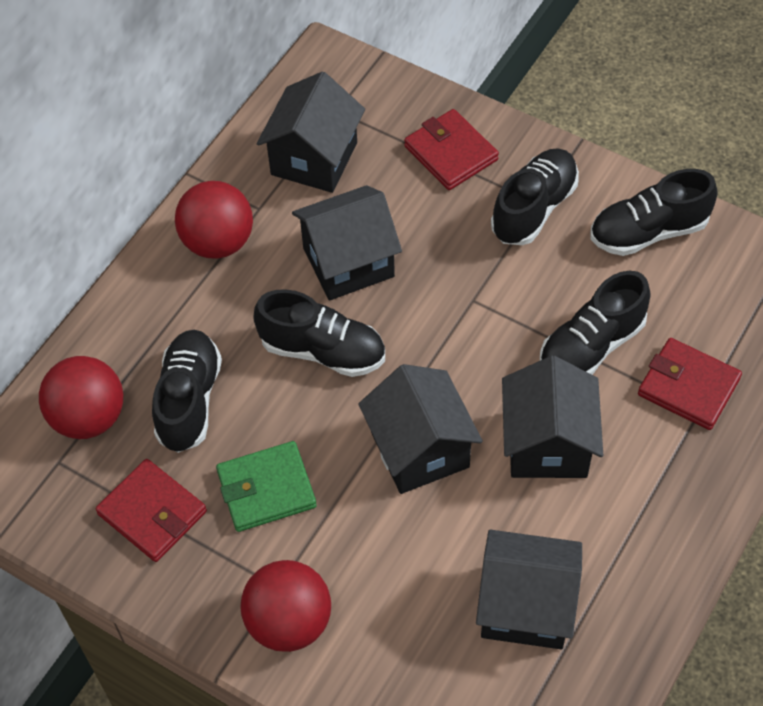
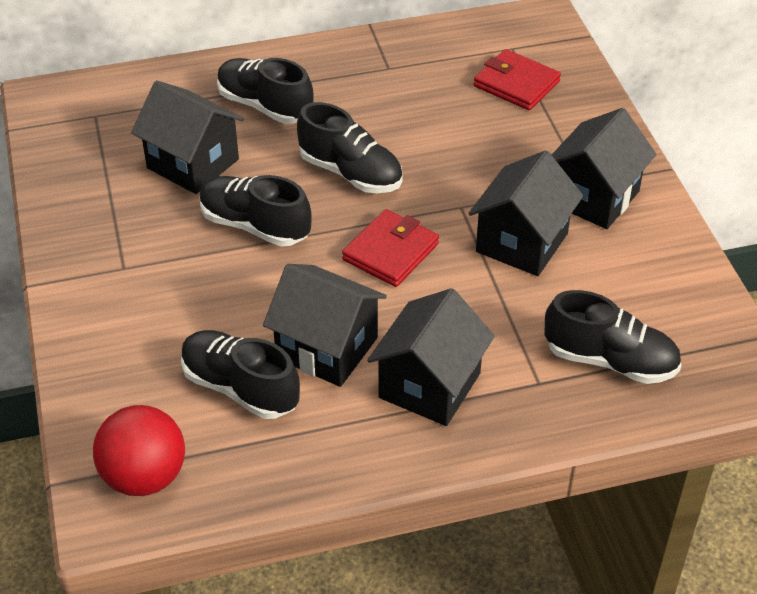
green wallet: [216,441,317,532] = 1 -> none = 0
red ball: [39,356,123,439] [175,181,253,258] [241,560,331,652] = 3 -> [93,405,185,496] = 1
red wallet: [96,459,207,562] [404,109,499,190] [638,338,742,430] = 3 -> [342,209,439,287] [474,49,561,110] = 2

